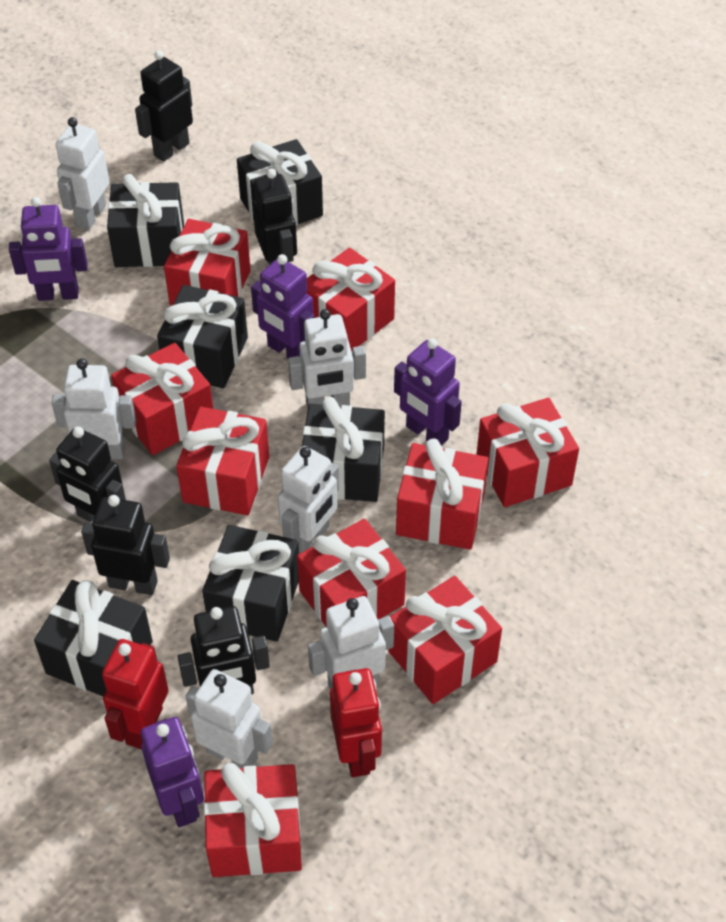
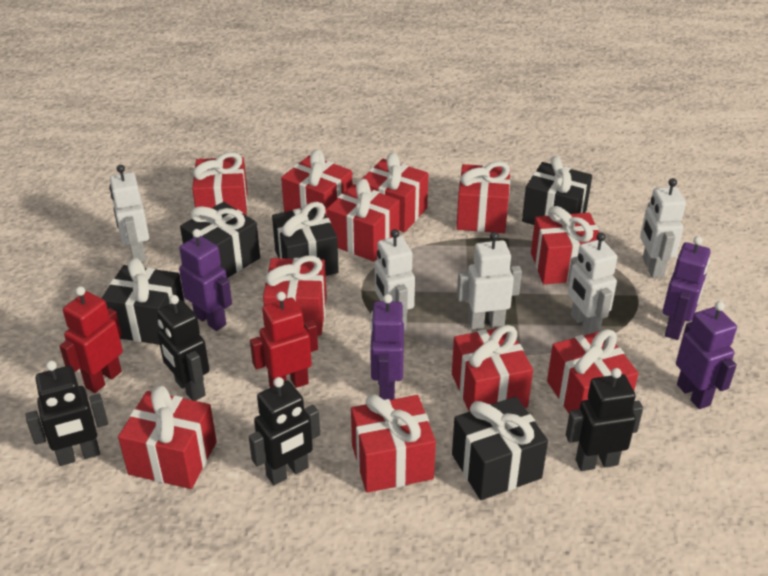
black gift: [34,580,153,696] [107,174,184,267] [157,285,248,389] [202,525,299,642] [237,139,323,226] [302,397,385,502] = 6 -> [101,258,184,345] [180,202,260,278] [272,202,339,276] [452,397,548,500] [522,156,592,225] = 5
black robot: [49,427,126,522] [81,495,170,595] [135,50,193,162] [178,606,270,695] [253,169,297,265] = 5 -> [25,361,108,466] [157,295,209,401] [249,377,320,485] [566,368,643,471] = 4
red gift: [111,343,213,455] [164,219,251,306] [176,407,269,515] [204,763,302,877] [297,519,406,627] [307,248,395,352] [388,576,502,704] [396,438,488,550] [477,398,579,507] = 9 -> [118,385,217,489] [192,152,248,215] [263,256,327,335] [281,150,352,216] [327,179,400,262] [351,394,436,493] [362,153,428,232] [452,325,533,412] [456,161,510,233] [531,206,599,284] [547,329,638,413] = 11
white robot: [52,358,136,459] [56,117,109,230] [185,669,273,768] [278,446,339,554] [288,309,366,409] [308,596,394,690] = 6 -> [109,165,149,263] [375,229,415,330] [457,232,522,329] [568,233,618,334] [640,178,686,278] = 5

